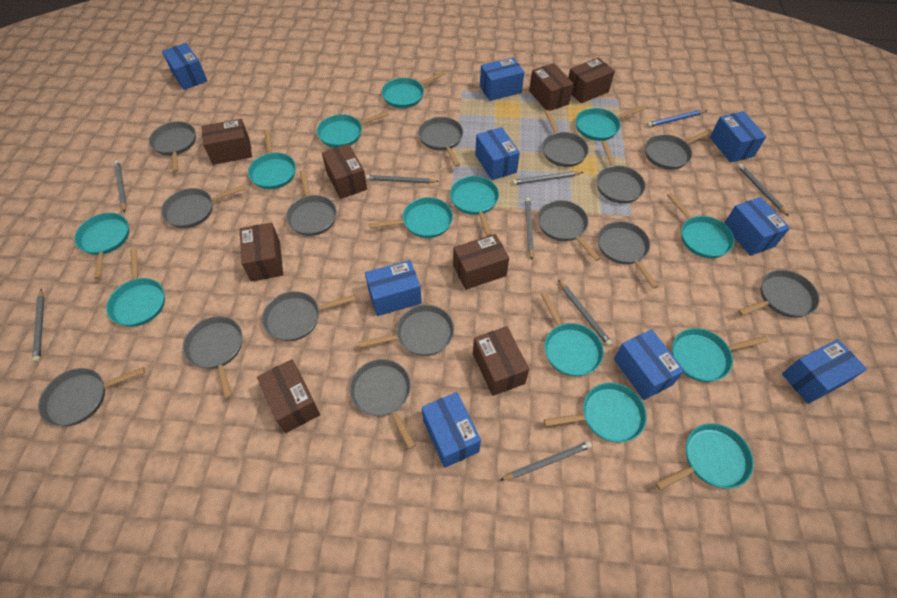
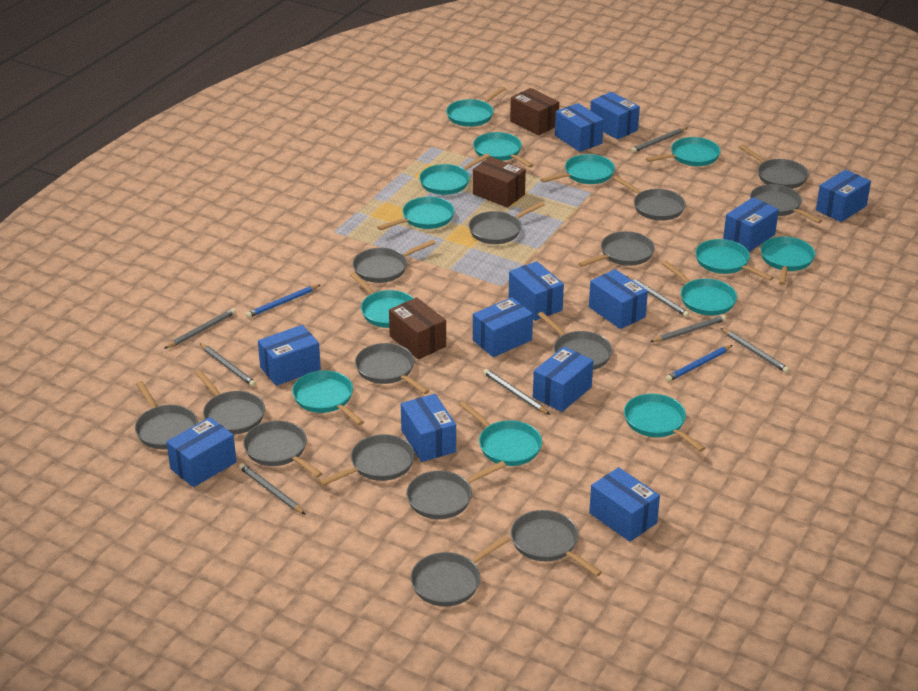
blue box: [162,43,207,90] [365,260,422,316] [422,392,481,468] [475,127,520,180] [480,57,524,101] [614,329,685,400] [710,111,766,163] [724,197,790,256] [782,339,867,404] = 9 -> [167,417,237,487] [258,325,321,386] [401,394,456,462] [473,297,533,357] [509,261,564,321] [533,347,593,412] [555,103,604,152] [589,269,648,329] [589,467,660,542] [590,92,640,140] [723,197,779,252] [816,169,871,222] = 12
blue pencil: [647,110,707,127] = 1 -> [246,285,320,318] [665,345,733,382] = 2
brown box: [202,119,252,165] [240,222,283,282] [257,359,320,433] [322,144,367,199] [453,234,509,290] [473,326,529,396] [529,63,574,111] [568,57,615,103] = 8 -> [389,297,446,359] [473,157,526,208] [510,88,559,135] = 3

